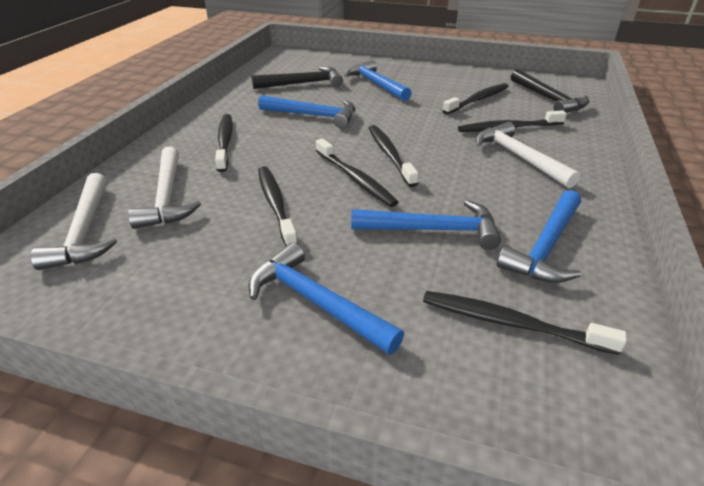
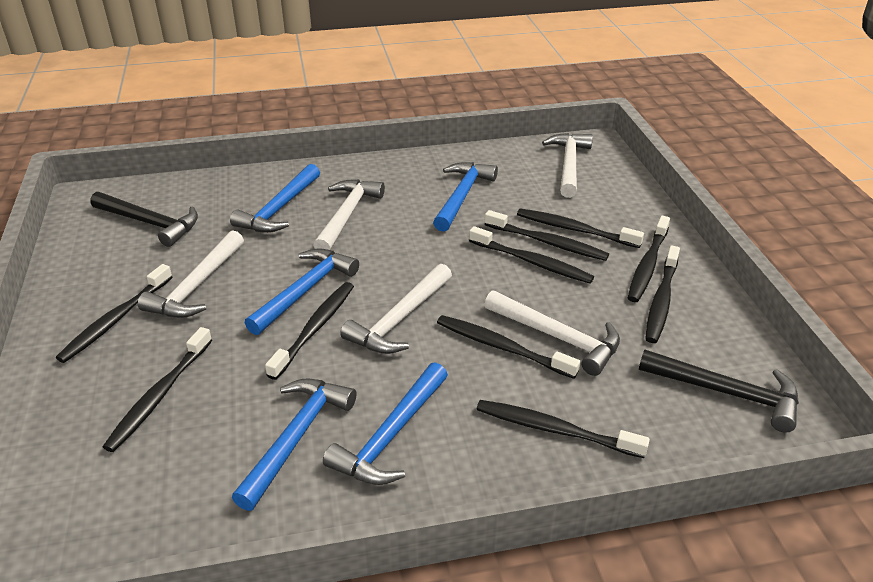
black toothbrush: [215,114,232,172] [258,166,298,246] [316,138,398,207] [369,125,419,187] [423,291,627,355] [442,83,509,114] [458,110,567,132] = 7 -> [56,264,172,363] [103,327,212,452] [265,282,354,380] [437,315,580,379] [469,226,594,284] [476,400,650,458] [485,210,609,261] [517,209,644,248] [628,216,670,302] [645,246,680,343] = 10
white hammer: [31,173,117,270] [128,147,201,229] [476,122,580,188] = 3 -> [138,230,244,318] [313,179,385,250] [340,264,452,354] [484,290,620,376] [542,133,593,198] = 5

